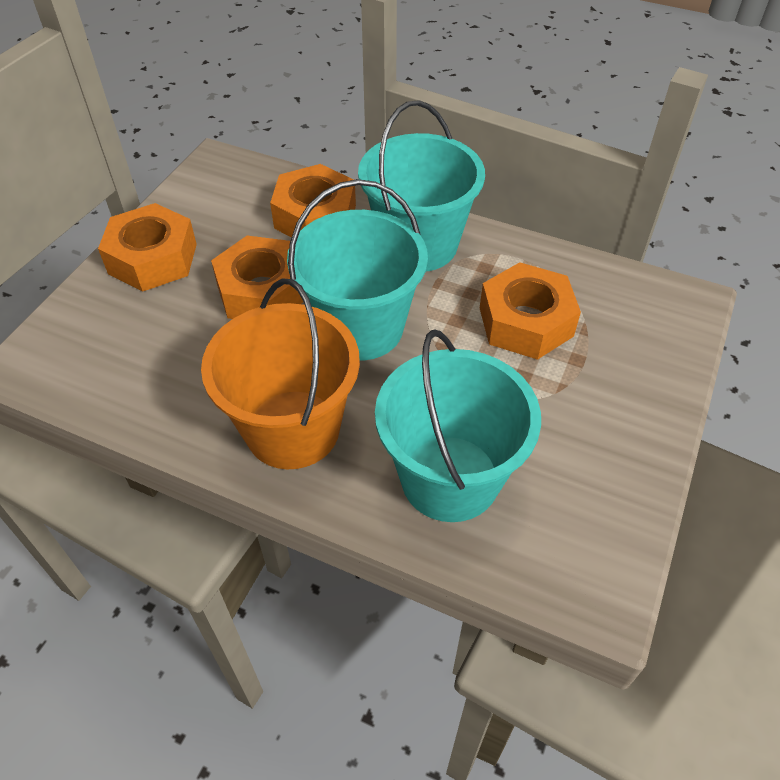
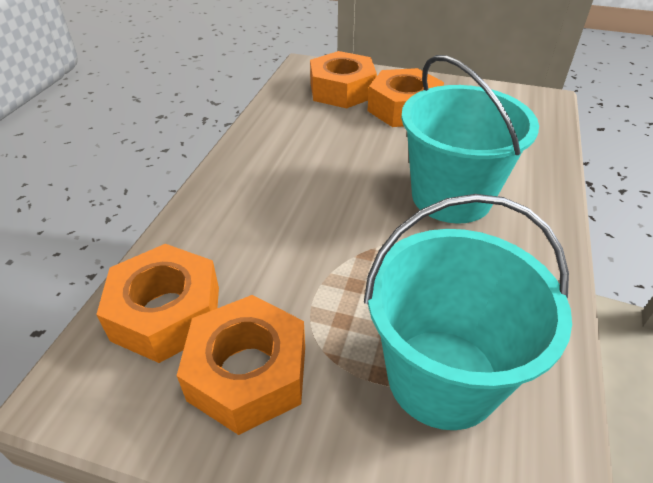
orange bucket: [201,278,360,469] = 1 -> none = 0
turquoise bucket: [287,179,428,361] [358,100,485,271] [375,329,541,522] = 3 -> [364,194,572,430] [401,55,539,223] = 2

